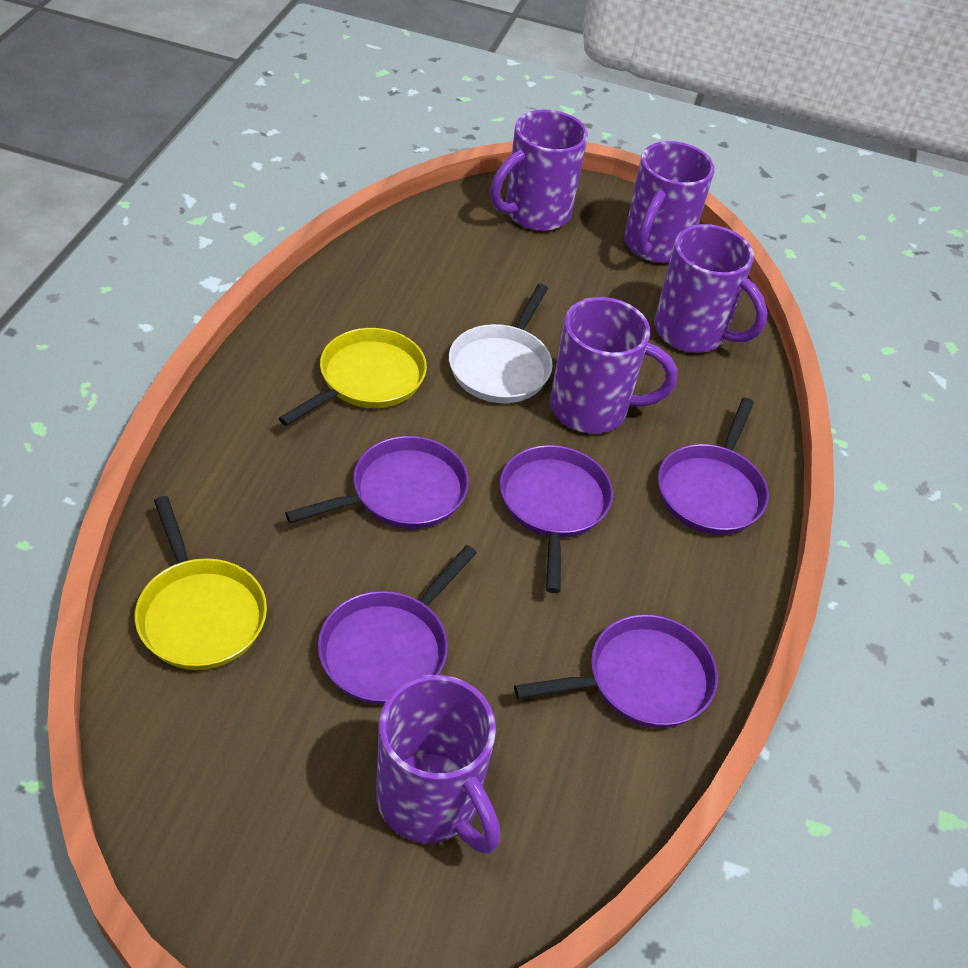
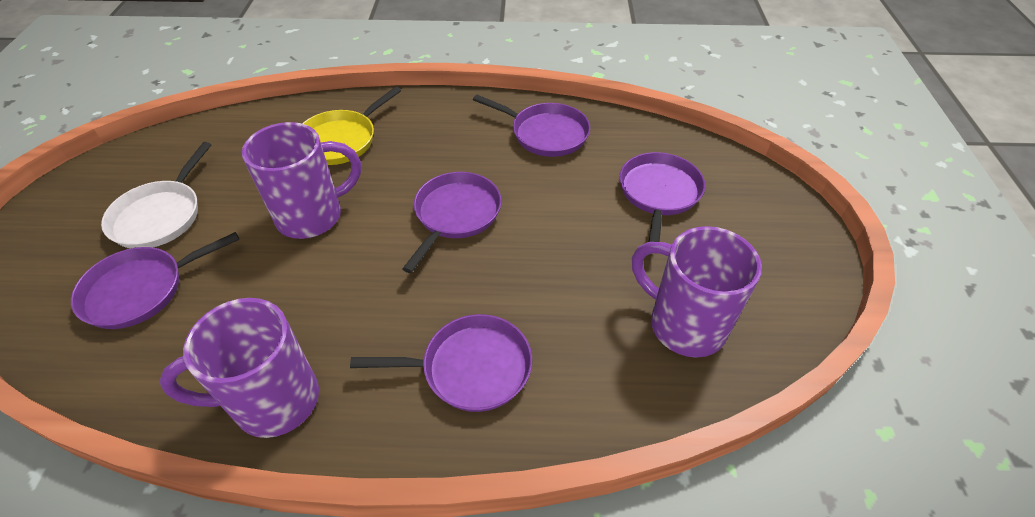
purple mug: [376,675,500,854] [490,110,588,231] [550,297,677,434] [624,141,715,263] [654,224,768,353] = 5 -> [159,298,319,438] [242,122,361,239] [632,226,762,358] = 3
yellow pan: [135,496,267,670] [279,328,427,426] = 2 -> [302,86,401,165] = 1

